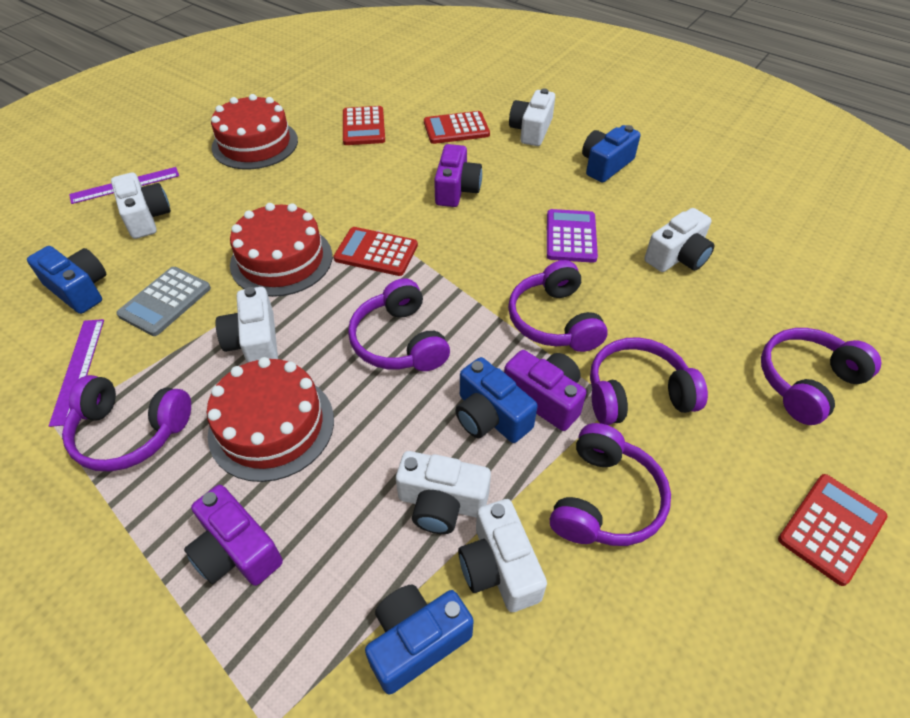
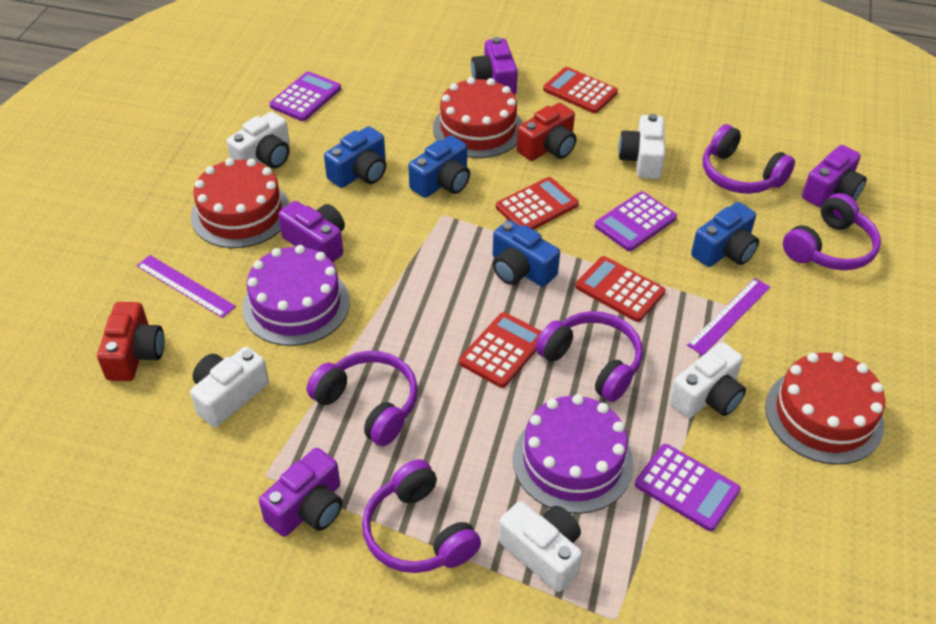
grey calculator: [116,267,211,336] = 1 -> none = 0
purple cake: none = 0 -> [242,245,350,346] [513,394,634,514] = 2
purple calculator: [547,209,598,263] = 1 -> [269,71,341,121] [595,192,677,251] [635,444,741,531] = 3
purple camera: [184,485,283,586] [434,144,482,207] [504,350,586,431] = 3 -> [259,448,343,537] [278,201,345,263] [471,37,518,95] [802,145,867,208] = 4
purple headphones: [62,375,191,472] [348,278,450,371] [508,260,608,352] [550,423,671,546] [590,337,708,425] [761,328,882,425] = 6 -> [307,351,418,446] [362,460,481,573] [535,311,643,402] [703,124,795,194] [783,193,881,270] = 5
red camera: none = 0 -> [97,302,165,381] [517,103,576,161] = 2
white camera: [111,173,171,239] [215,287,278,363] [396,451,491,534] [458,499,547,612] [509,88,555,146] [645,208,715,272] = 6 -> [190,347,269,427] [226,112,290,169] [498,501,582,592] [618,114,665,179] [669,342,746,418] = 5

